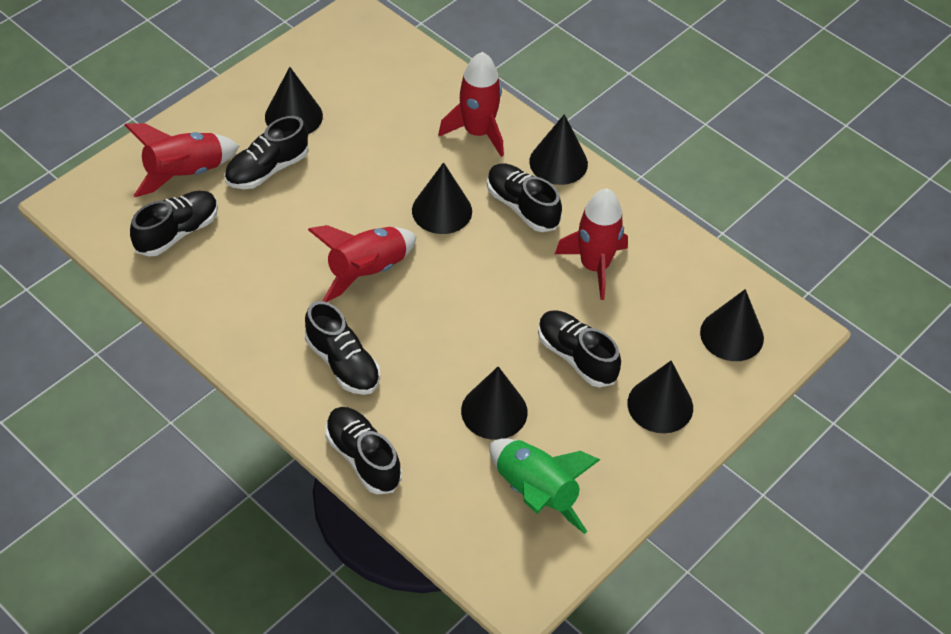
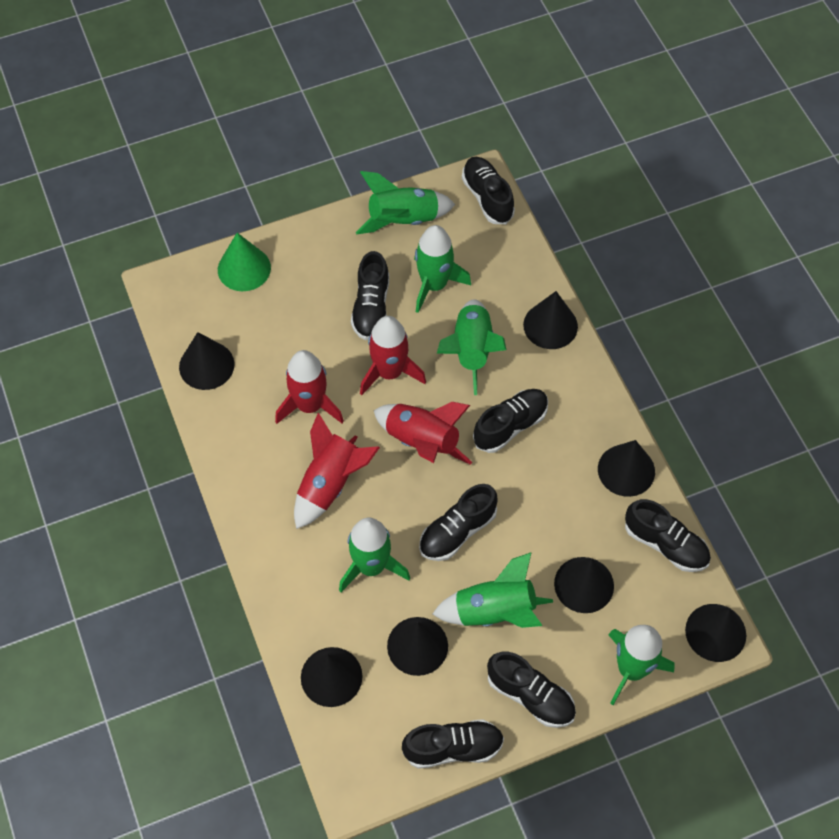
black cone: [265,67,323,134] [412,162,472,234] [461,366,528,440] [529,114,588,185] [628,361,693,433] [700,289,764,361] = 6 -> [179,332,234,390] [301,647,363,707] [387,617,448,676] [523,291,578,349] [554,557,614,613] [598,440,655,497] [685,604,746,662] = 7
black shoe: [130,191,218,257] [224,116,308,189] [305,301,380,395] [325,407,402,494] [487,164,562,232] [538,311,621,387] = 6 -> [351,251,389,340] [402,719,504,769] [419,484,498,561] [462,157,515,224] [473,389,548,453] [487,652,576,728] [625,499,711,572] = 7
green cone: none = 0 -> [218,233,271,291] = 1
green rocket: [490,438,600,534] = 1 -> [339,518,410,592] [356,171,455,234] [414,225,471,313] [433,552,553,628] [437,300,506,395] [608,625,675,705] = 6

